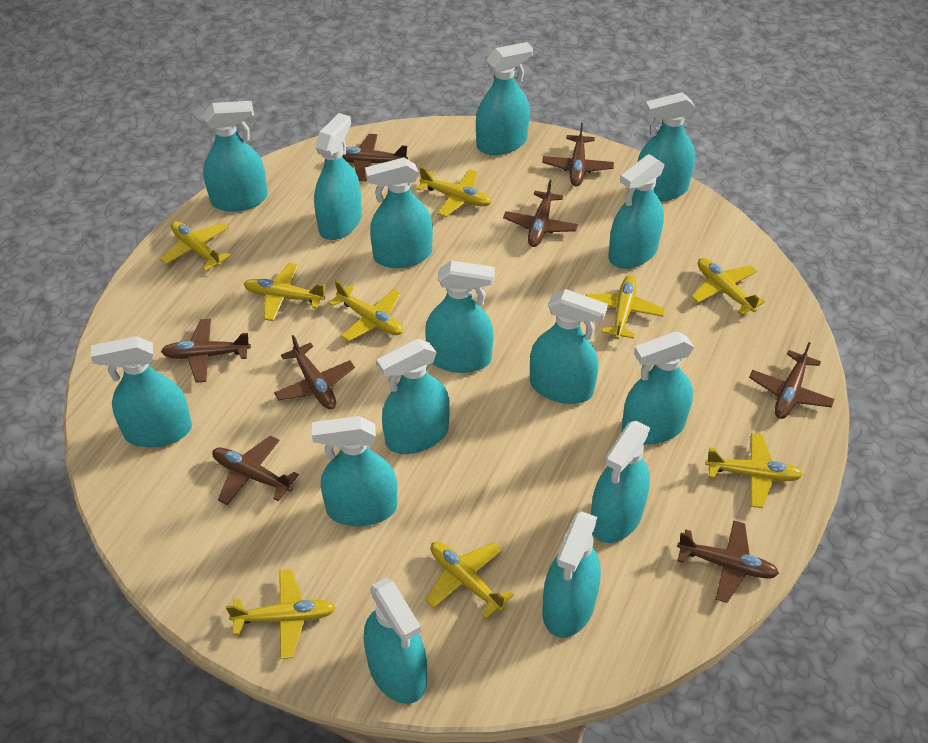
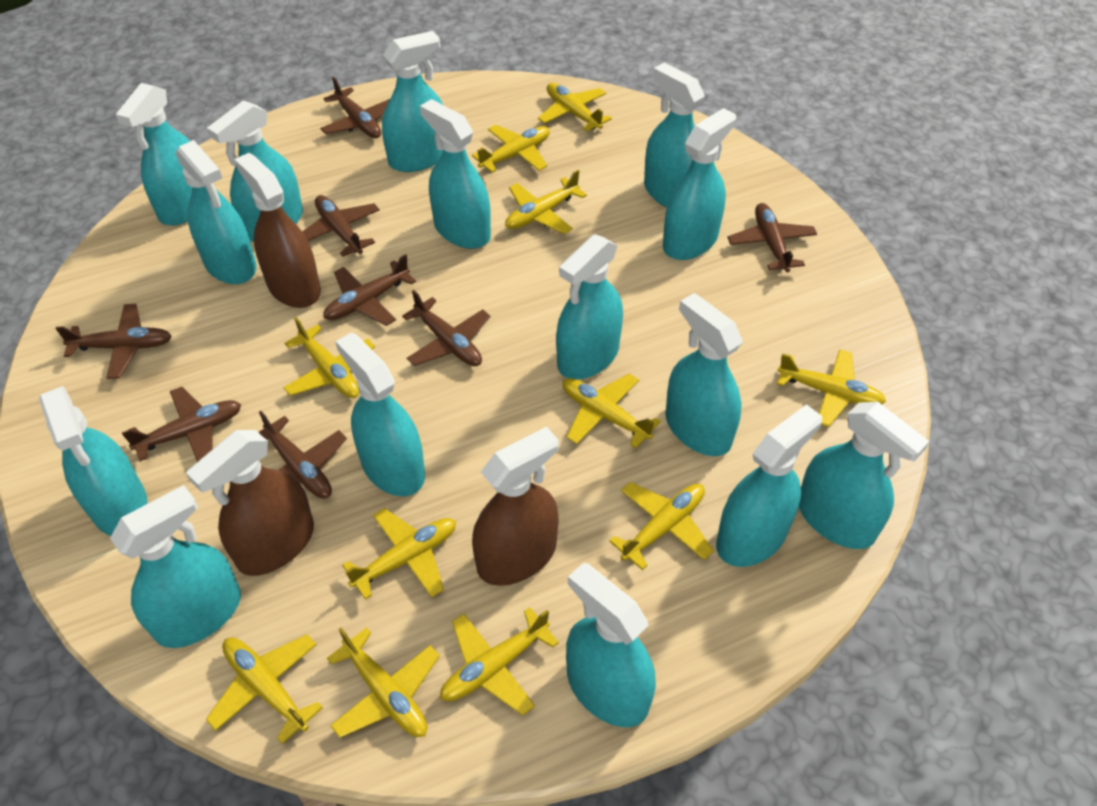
brown spray bottle: none = 0 -> [186,430,314,576] [234,153,321,308] [472,427,559,586] = 3
yellow plane: [160,221,231,271] [226,569,336,659] [244,263,326,321] [329,280,403,341] [416,167,491,217] [425,542,514,619] [586,276,665,339] [691,258,765,315] [705,433,803,508] = 9 -> [206,634,323,744] [283,317,375,398] [327,627,440,738] [342,508,456,600] [440,607,559,716] [472,125,550,173] [505,170,587,234] [538,83,612,132] [563,374,661,448] [609,482,713,570] [777,349,886,427] = 11

